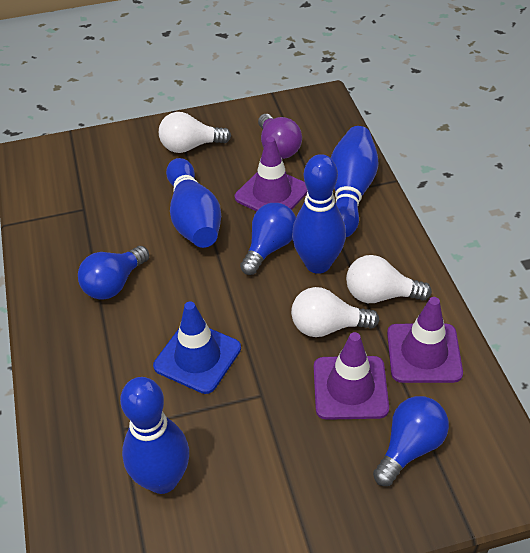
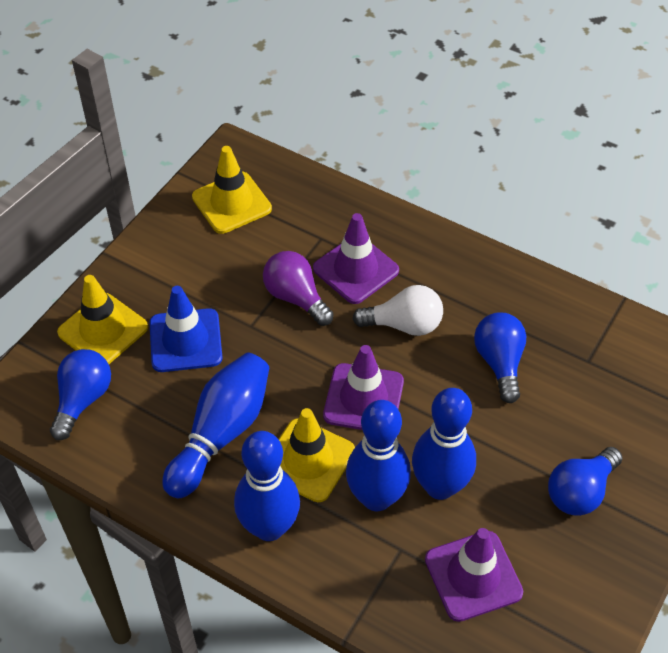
white light bulb: [159,112,231,153] [291,287,379,337] [346,255,432,303] = 3 -> [352,285,443,336] = 1
yellow traffic cone: none = 0 -> [57,275,148,364] [192,146,272,234] [278,408,355,502] = 3

